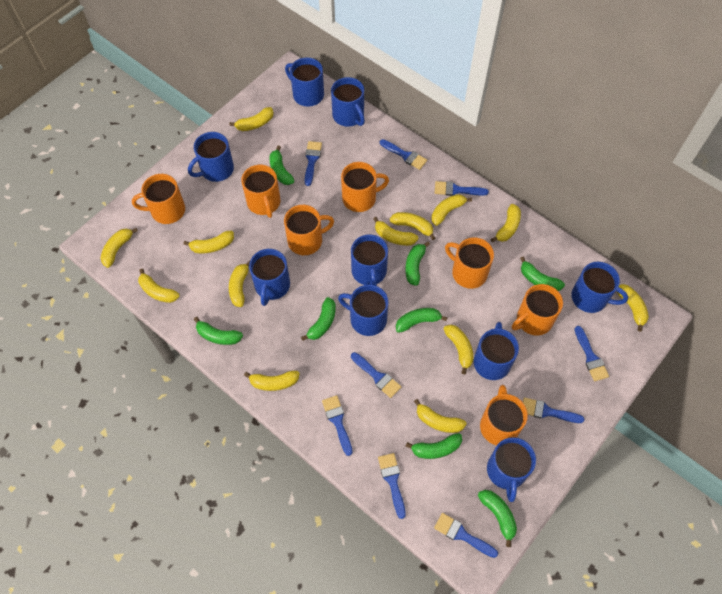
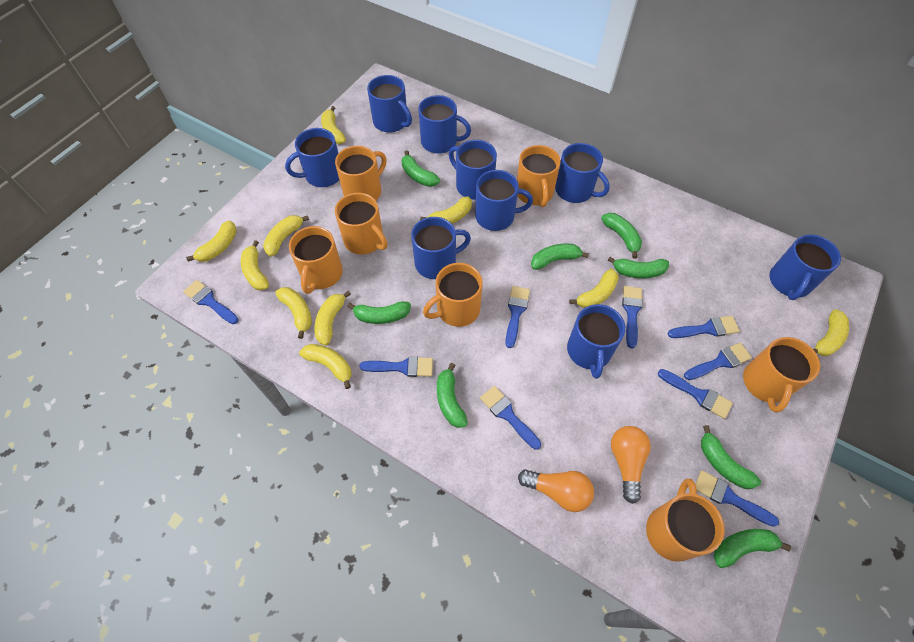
orange light bulb: none = 0 -> [518,469,594,512] [611,426,651,504] = 2
yellow banana: [100,228,138,268] [138,269,180,303] [183,231,234,253] [229,107,274,131] [229,260,250,307] [244,371,300,391] [373,217,418,246] [390,212,435,240] [414,399,467,433] [431,194,472,226] [444,325,473,375] [491,204,521,242] [616,284,649,332] = 13 -> [186,220,237,262] [241,240,269,291] [263,215,309,257] [275,287,312,339] [299,344,352,389] [315,291,351,346] [321,106,346,144] [420,196,472,224] [569,269,619,308] [813,309,849,356] = 10

